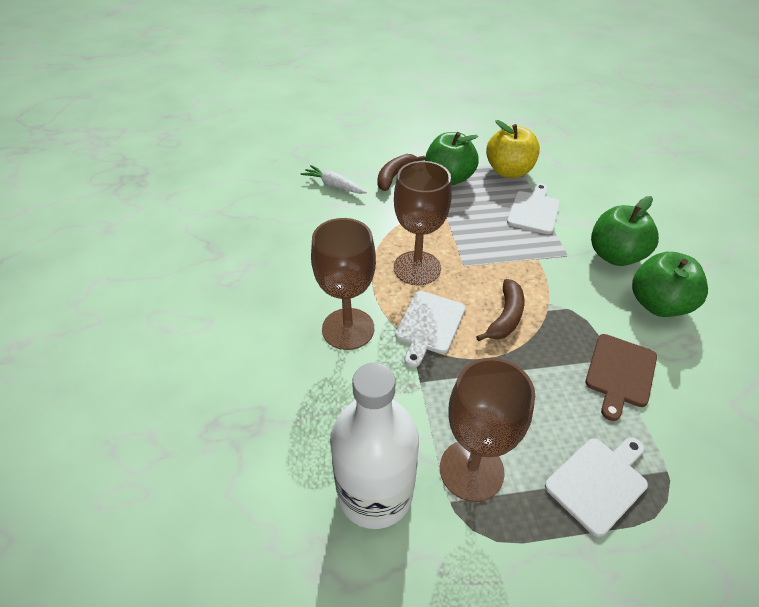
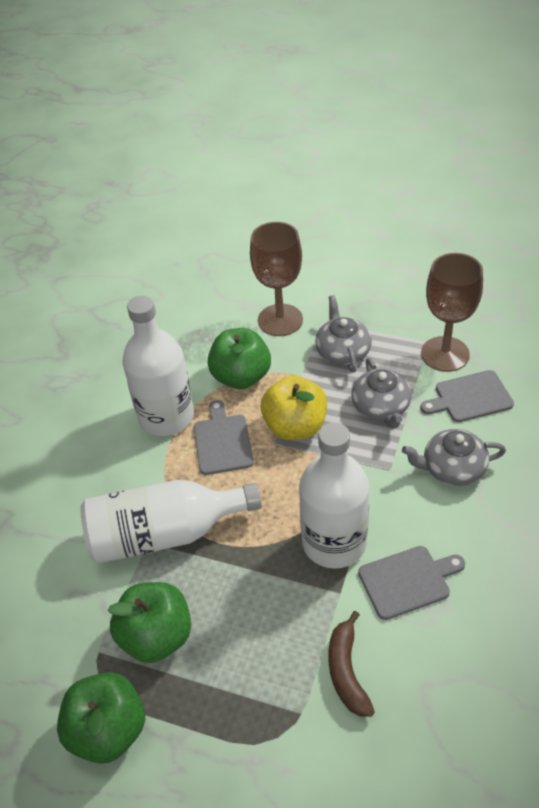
brown banana: [377,154,425,191] [476,279,524,341] = 2 -> [329,611,375,717] = 1
brown cutting board: [585,334,657,421] = 1 -> none = 0
brown goblet: [311,218,376,350] [394,161,452,285] [440,358,535,502] = 3 -> [250,222,303,336] [421,253,483,372] = 2
grey cutting board: none = 0 -> [194,400,254,475] [358,546,465,620] [420,370,514,422] = 3
grey teapot: none = 0 -> [315,295,372,373] [351,358,411,429] [402,429,506,486] = 3
white bottle: [330,363,419,529] = 1 -> [80,480,262,564] [122,296,194,436] [299,422,370,569] = 3
white carrot: [301,165,367,194] = 1 -> none = 0
white cutting board: [395,291,465,367] [507,183,560,234] [545,437,648,537] = 3 -> none = 0

